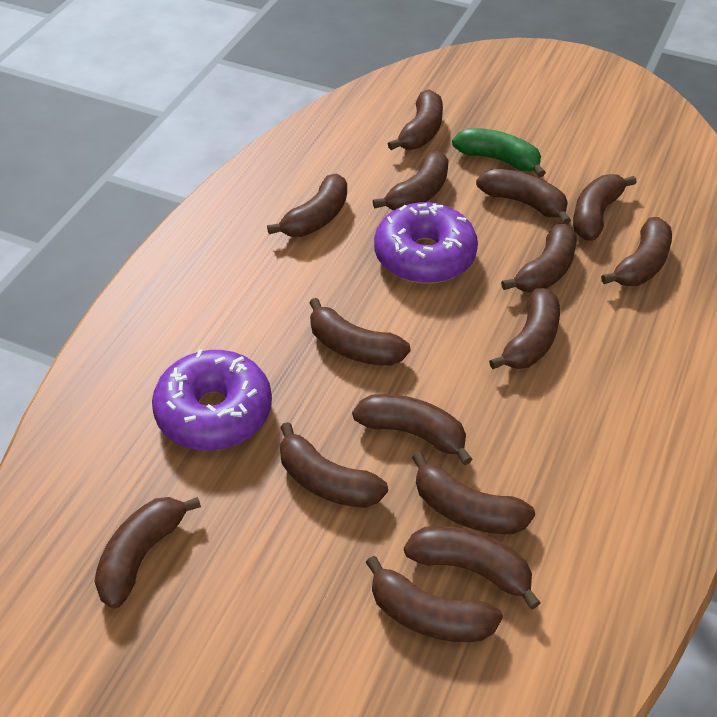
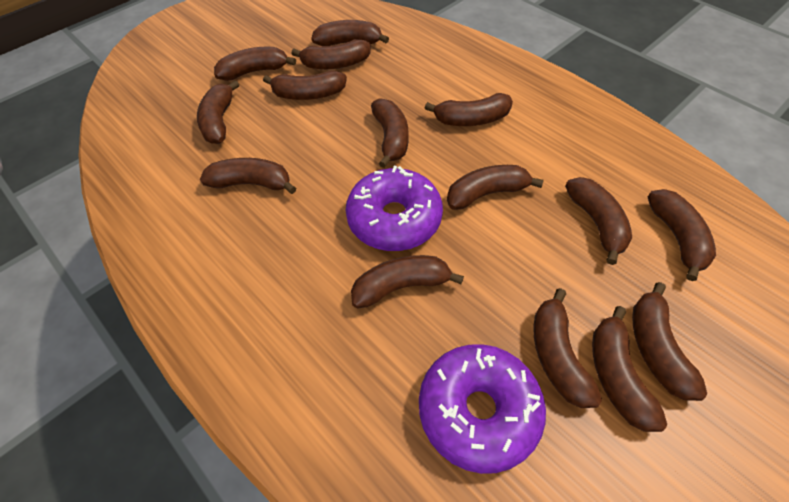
green banana: [452,128,546,178] = 1 -> none = 0

